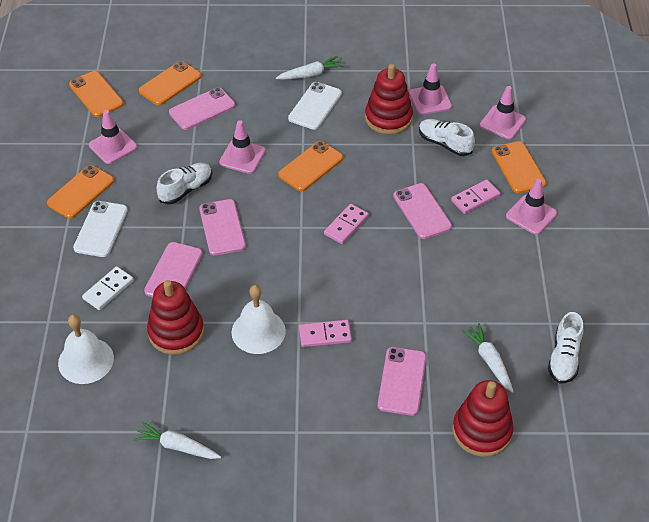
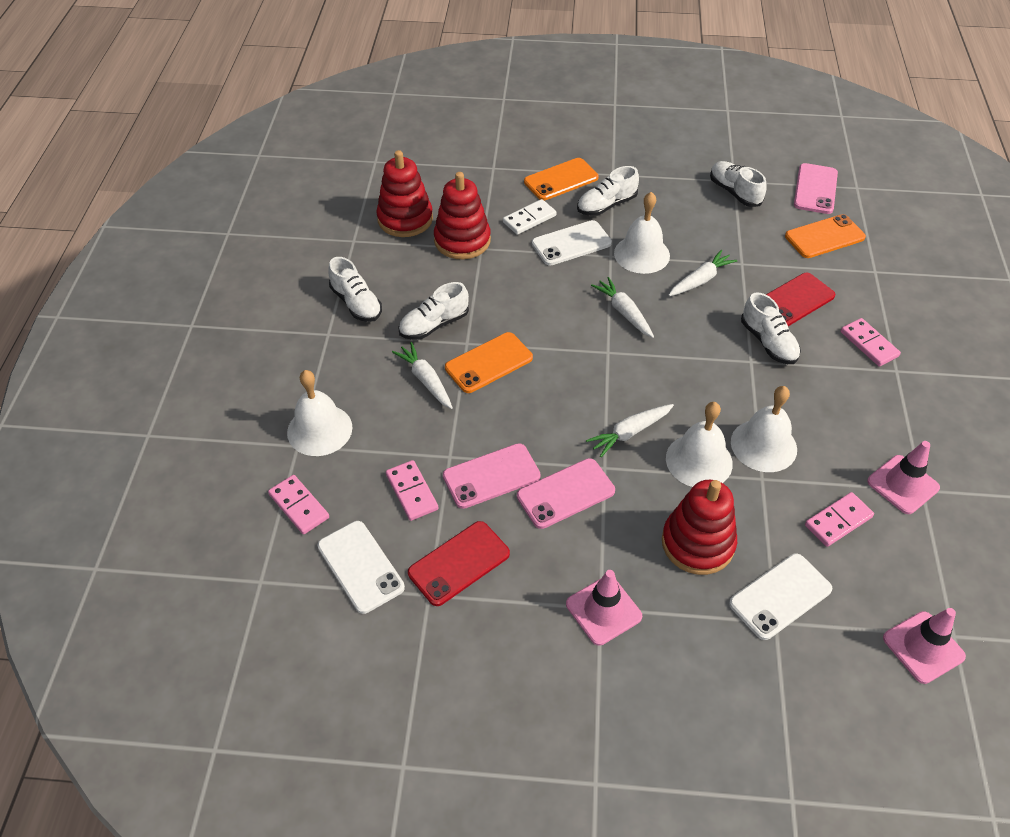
orange phone: [47,165,114,219] [69,71,124,117] [139,61,201,105] [278,141,343,191] [492,141,546,193] = 5 -> [445,332,533,393] [524,158,599,201] [785,214,866,258] = 3
pink domino: [299,320,352,347] [324,204,369,244] [451,180,501,214] = 3 -> [268,475,329,534] [386,460,438,521] [805,492,874,547] [840,318,901,367] = 4
pink phone: [144,242,203,297] [169,87,235,130] [199,199,246,256] [378,347,426,416] [393,183,452,239] = 5 -> [443,443,541,509] [517,458,615,529] [794,163,838,214] = 3
pink traffic cone: [89,110,137,164] [219,120,266,174] [409,63,452,115] [480,86,526,139] [506,179,557,235] = 5 -> [566,570,642,646] [867,441,940,514] [883,608,966,684] = 3
red phone: none = 0 -> [408,521,510,606] [766,273,835,326] = 2
white bell: [58,314,114,384] [231,285,286,354] = 2 -> [287,370,352,456] [614,192,670,274] [666,402,733,487] [731,386,797,472] = 4
white carrot: [133,422,221,459] [276,56,344,80] [461,323,514,393] = 3 -> [392,342,453,409] [586,404,674,457] [591,277,654,338] [668,250,737,296] = 4
white phone: [73,201,128,257] [288,82,342,130] = 2 -> [317,521,405,614] [532,220,612,266] [729,554,832,640] = 3
white shoe: [157,163,212,205] [419,119,475,156] [548,312,583,384] = 3 -> [328,257,382,322] [398,282,469,340] [577,166,639,216] [710,161,767,207] [741,292,801,364] = 5

